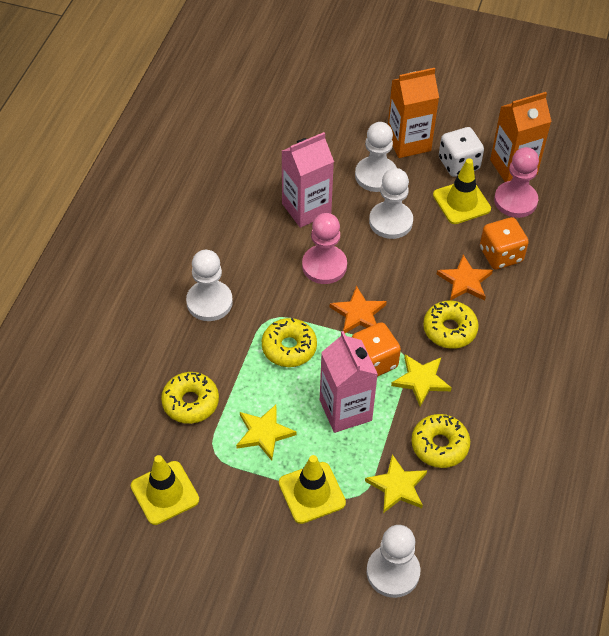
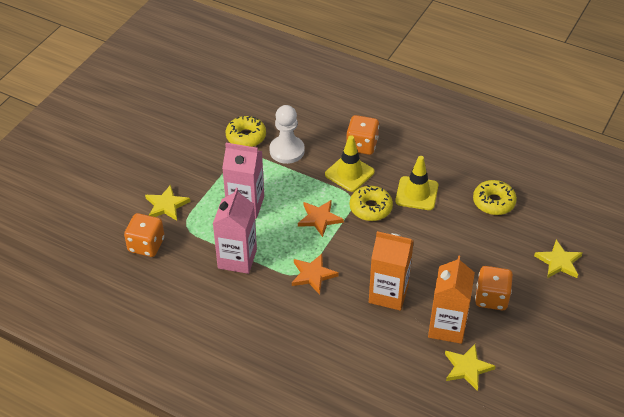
orange dice: [352,322,401,377] [480,217,529,270] = 2 -> [124,213,165,257] [346,115,379,155] [475,266,513,310] = 3
pink pawn: [302,213,347,284] [494,147,539,218] = 2 -> none = 0
white dice: [439,127,484,177] = 1 -> none = 0
white pawn: [186,250,233,321] [355,122,397,192] [367,525,420,598] [369,168,413,239] = 4 -> [269,105,305,164] = 1
yellow donut: [161,372,219,424] [262,318,317,367] [411,414,470,468] [423,301,479,349] = 4 -> [226,116,266,147] [350,185,393,221] [473,180,517,215] = 3
yellow traffic cone: [131,455,199,525] [279,455,346,524] [433,158,491,224] = 3 -> [325,135,375,192] [395,156,438,210] = 2

